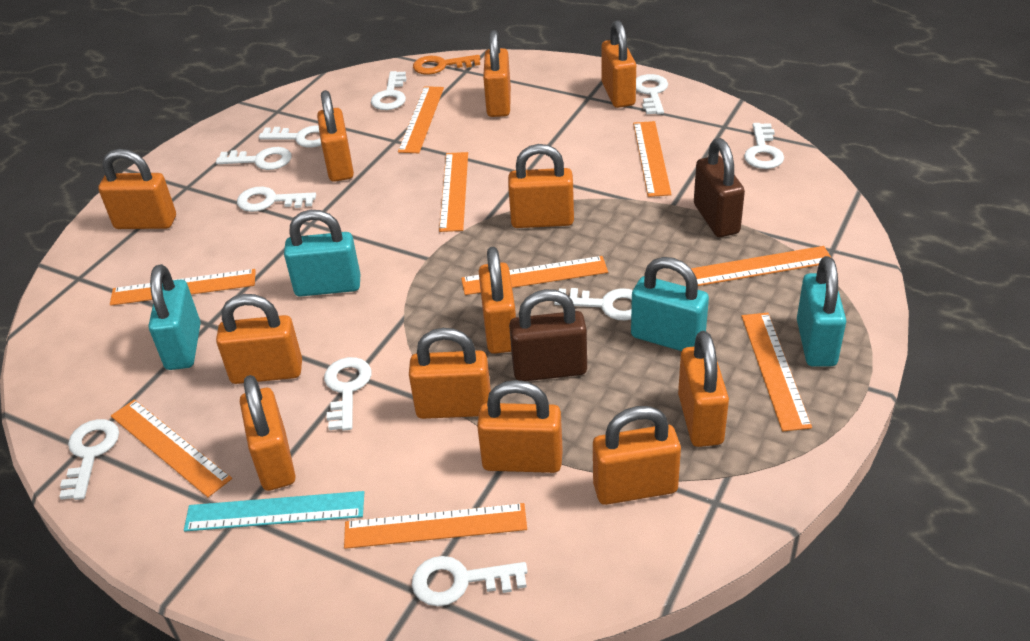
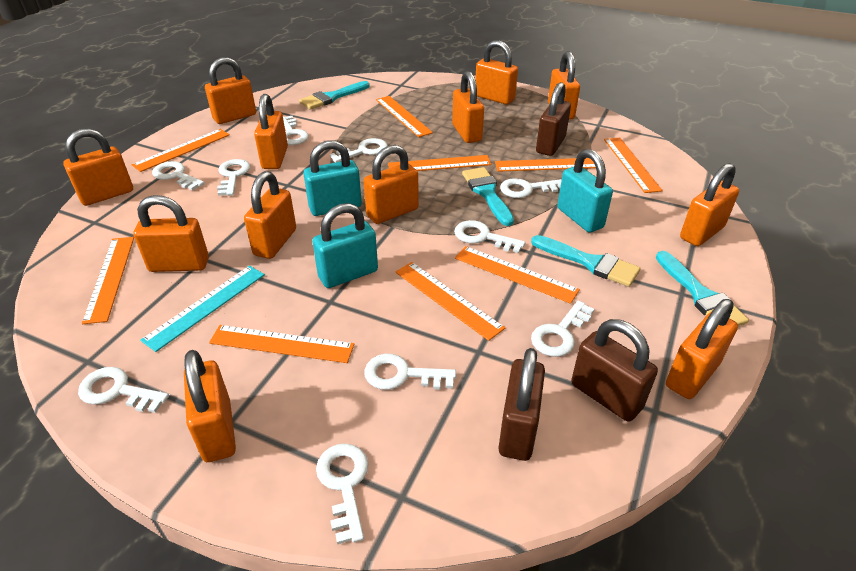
brown padlock: [509,289,587,381] [694,138,745,237] = 2 -> [499,348,545,461] [536,82,571,156] [571,319,658,422] = 3
orange key: [413,55,481,75] = 1 -> none = 0
turquoise brush: none = 0 -> [299,81,370,110] [462,167,514,226] [531,235,640,287] [656,251,749,326] = 4
turquoise padlock: [149,264,201,370] [284,210,360,297] [631,257,709,351] [797,256,846,367] = 4 -> [303,140,362,216] [312,203,378,288] [557,149,613,233] = 3

